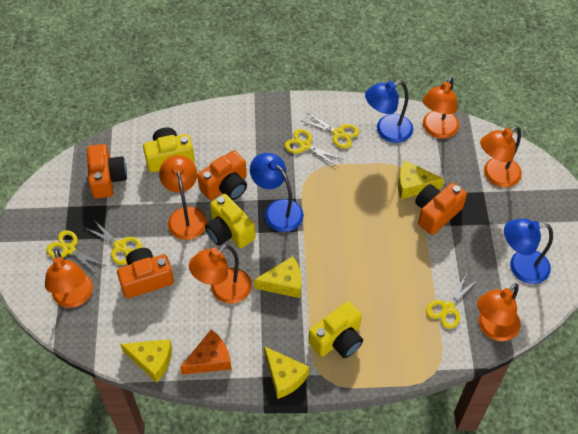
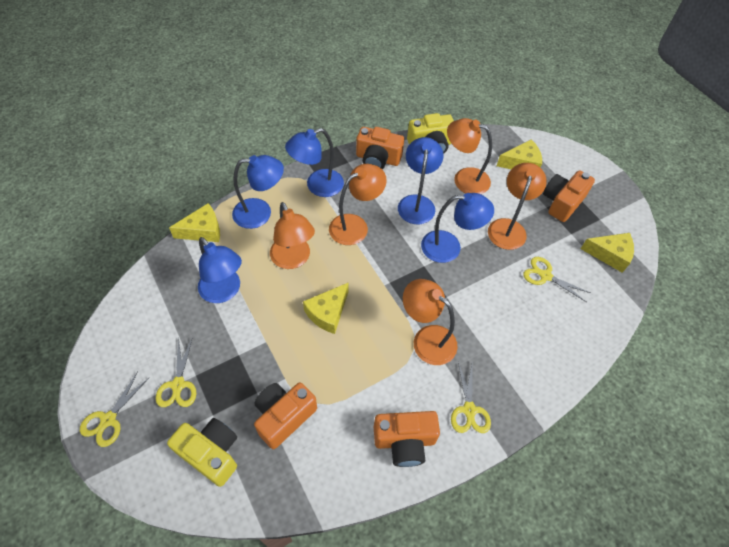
blue lamp: [250,153,304,232] [365,81,413,143] [504,218,553,284] = 3 -> [198,237,242,303] [232,155,284,229] [285,128,344,197] [398,137,443,224] [421,193,494,263] = 5
orange cheese: [180,330,231,375] = 1 -> none = 0
orange lamp: [45,249,93,308] [159,155,207,240] [189,245,252,304] [422,77,459,139] [477,283,520,341] [480,126,522,187] = 6 -> [270,202,315,269] [329,164,387,245] [403,279,458,365] [447,118,492,194] [488,163,547,250] = 5
yellow camera: [143,127,195,173] [205,194,256,248] [309,301,363,358] = 3 -> [167,418,237,487] [407,113,454,154] = 2
yellow scissors: [46,230,106,275] [84,218,142,265] [284,129,344,167] [302,112,359,149] [426,275,477,329] = 5 -> [80,372,149,447] [156,337,196,407] [451,362,491,433] [523,257,590,302] = 4

